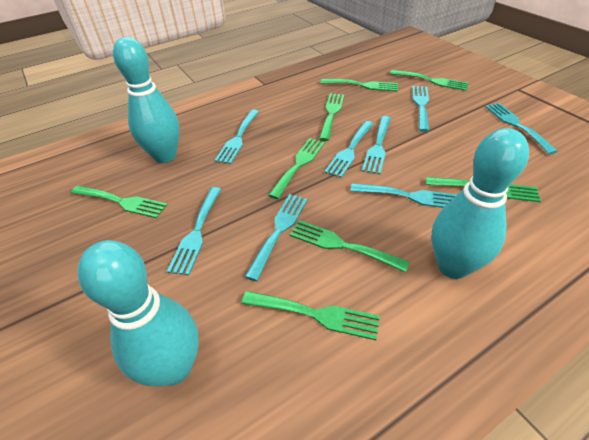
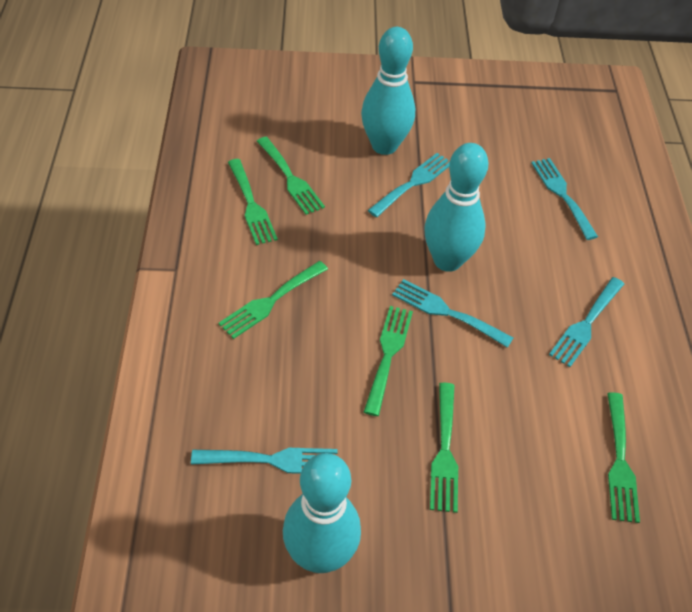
green fork: [71,186,167,218] [242,291,380,340] [268,138,325,199] [290,220,410,273] [319,93,344,141] [321,79,398,92] [390,70,469,91] [426,177,541,202] = 8 -> [219,261,328,339] [228,159,278,245] [257,137,325,215] [364,306,413,416] [430,383,458,513] [607,392,640,523] = 6
turquoise fork: [167,187,222,275] [215,110,259,164] [245,194,308,281] [324,121,374,178] [351,183,457,208] [362,116,391,174] [412,86,429,132] [485,103,558,154] = 8 -> [191,448,338,474] [368,153,450,217] [392,279,513,348] [531,158,598,240] [549,277,624,367] = 5

